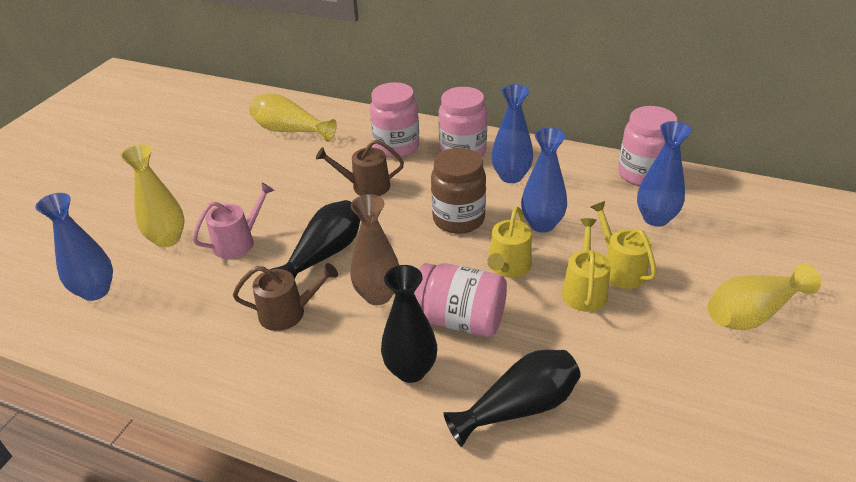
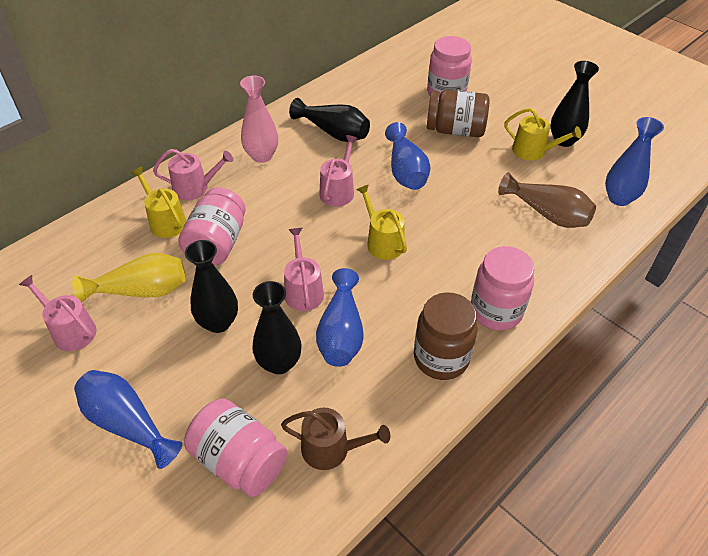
black vase: [269,200,360,279] [381,265,437,383] [444,350,581,447] = 3 -> [185,240,238,333] [252,281,302,374] [289,98,370,142] [550,61,599,147] = 4
brown jar: [431,148,486,234] = 1 -> [414,292,478,380] [427,90,490,137] = 2
brown watering can: [233,263,338,331] [316,140,404,196] = 2 -> [281,408,390,470] = 1
pink vase: none = 0 -> [240,75,278,163] = 1
pink watering can: [192,182,275,259] = 1 -> [19,275,96,351] [153,149,233,200] [284,228,324,311] [319,135,358,207] = 4
yellow vase: [120,144,185,248] [249,93,337,142] [708,264,821,330] = 3 -> [72,253,185,302] = 1

